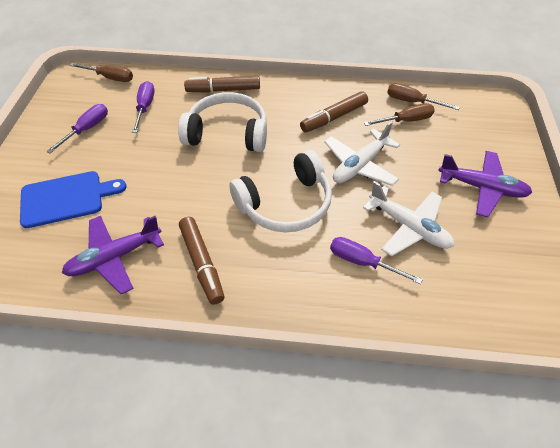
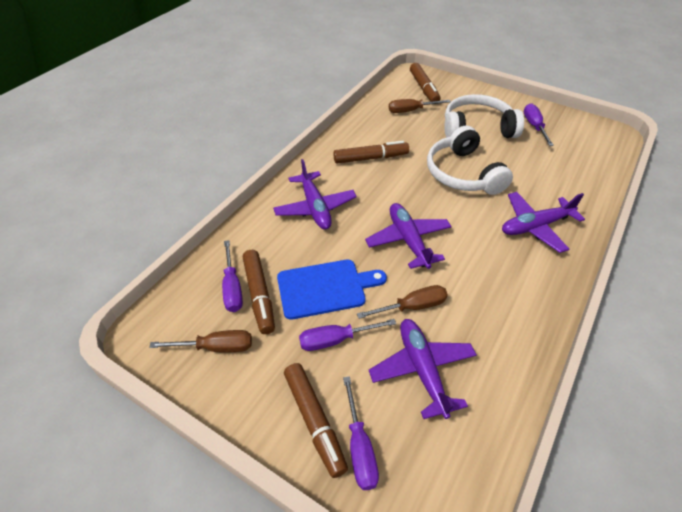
brown marker: [179,217,224,305] [184,76,260,93] [300,91,368,132] = 3 -> [243,250,275,334] [284,363,348,478] [333,141,409,163] [410,63,440,102] = 4
purple plane: [62,216,164,294] [438,151,532,217] = 2 -> [273,159,357,230] [365,203,452,269] [369,319,477,419] [502,192,585,253] = 4
purple screwdriver: [46,104,108,153] [132,81,155,133] [330,237,423,284] = 3 -> [222,240,243,312] [299,319,396,351] [343,376,379,490] [524,103,554,146] = 4
white plane: [324,121,400,186] [363,181,454,257] = 2 -> none = 0

